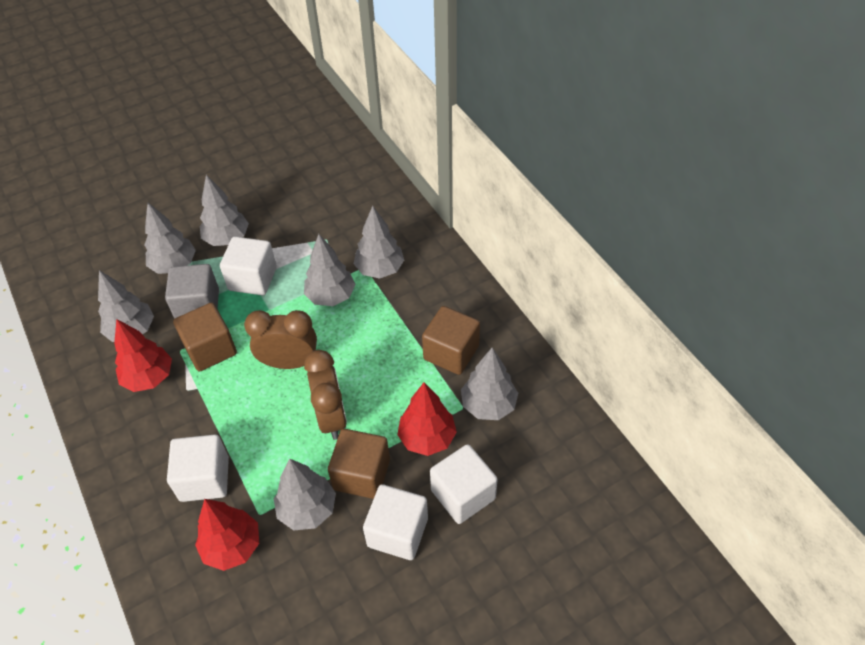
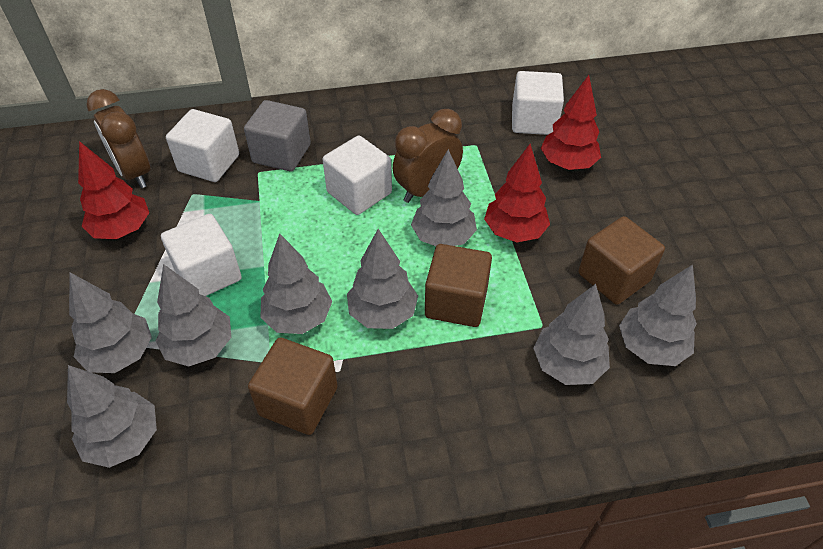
grey tree: [98,270,154,342] [144,203,196,274] [200,175,249,246] [274,459,336,531] [304,234,356,306] [354,206,404,279] [461,347,518,420] = 7 -> [67,365,157,468] [69,272,152,373] [156,264,231,366] [260,234,332,334] [347,229,418,329] [411,149,477,246] [533,284,610,385] [619,265,697,366] = 8

